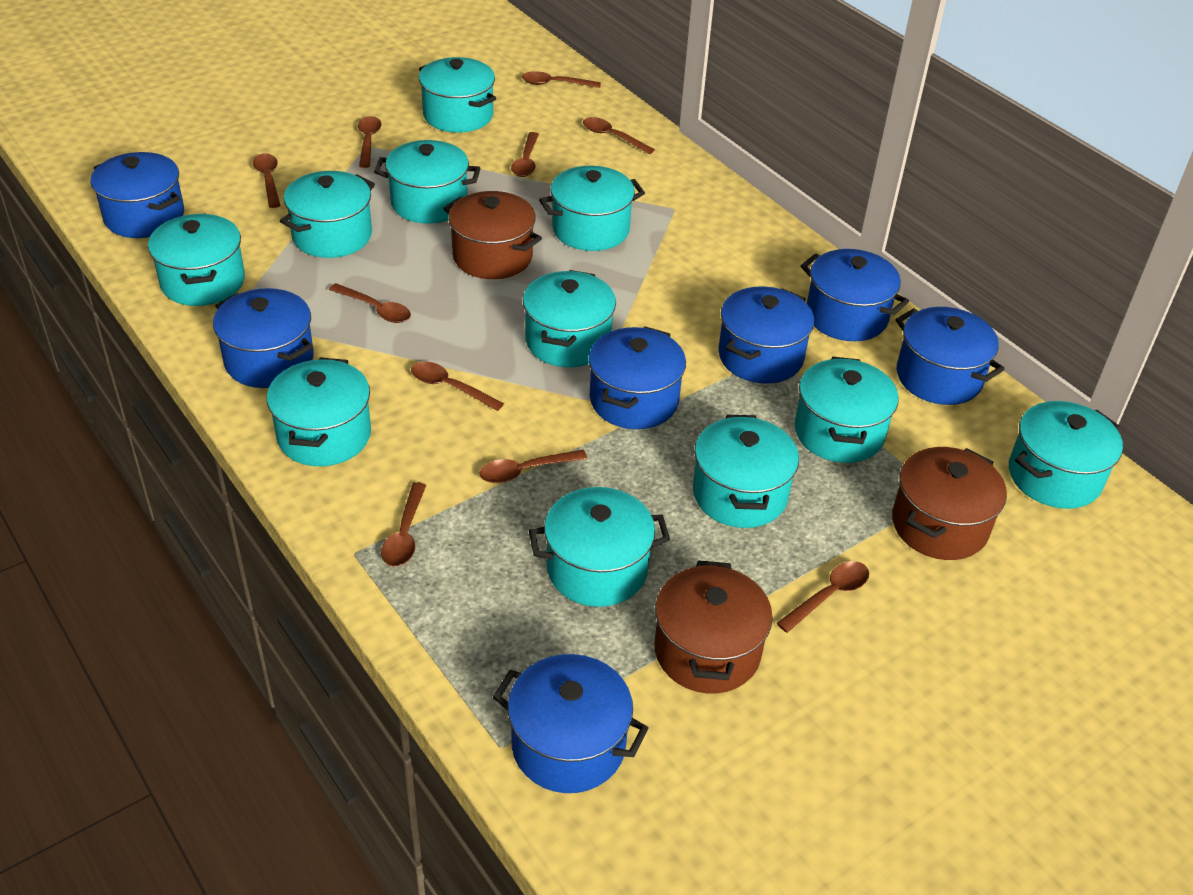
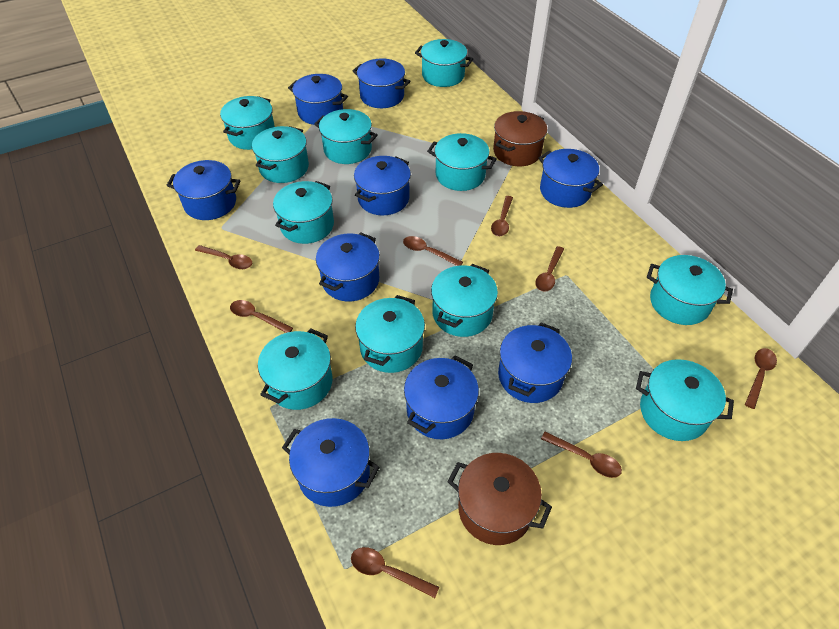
blue pot: [90,152,184,238] [213,288,314,388] [493,654,649,793] [589,326,686,429] [718,286,814,384] [800,249,909,341] [895,307,1005,405] = 7 -> [166,160,241,220] [282,418,380,507] [288,74,348,125] [316,232,380,301] [353,58,411,108] [354,156,411,215] [404,356,479,439] [498,323,572,403] [539,149,603,208] = 9
brown pot: [443,191,542,279] [654,560,773,693] [892,447,1007,560] = 3 -> [448,453,552,545] [493,111,547,166] = 2
brown spoon: [253,154,280,208] [329,283,411,323] [358,116,381,168] [381,482,426,566] [411,362,504,411] [480,450,588,483] [511,132,539,177] [522,71,601,88] [583,117,655,155] [777,561,869,633] = 10 -> [195,245,252,269] [230,300,293,333] [351,547,439,598] [403,236,463,266] [491,196,513,236] [535,246,564,292] [541,432,622,478] [745,348,777,409] = 8

